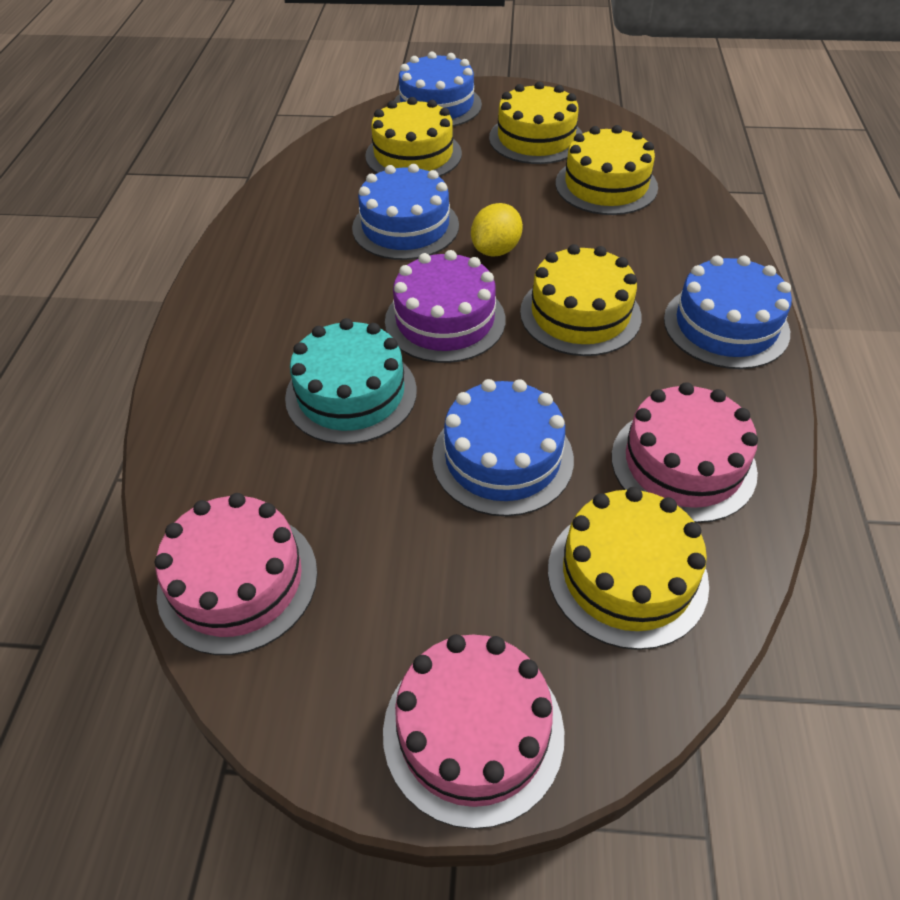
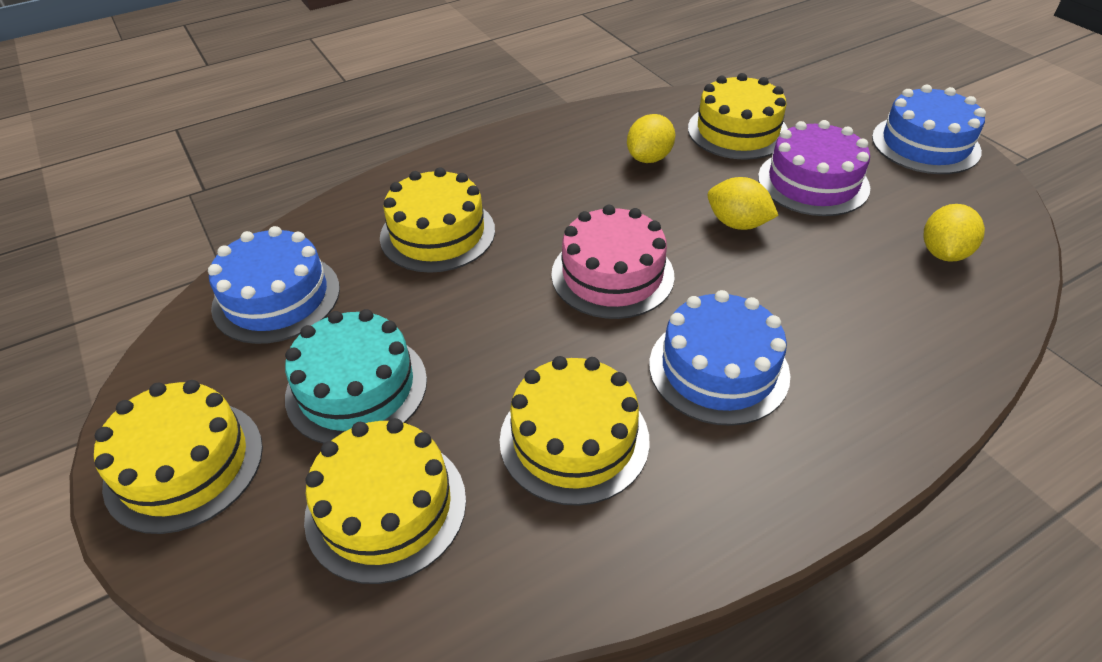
blue cake: [352,164,459,260] [394,52,482,127] [432,379,574,516] [664,255,792,369] = 4 -> [208,226,340,344] [649,290,790,426] [872,85,986,174] = 3
pink cake: [155,493,317,655] [383,634,564,829] [611,382,758,523] = 3 -> [551,205,675,319] = 1
yellow lemon: [471,203,523,257] = 1 -> [627,114,675,163] [708,177,779,230] [923,204,985,262] = 3

